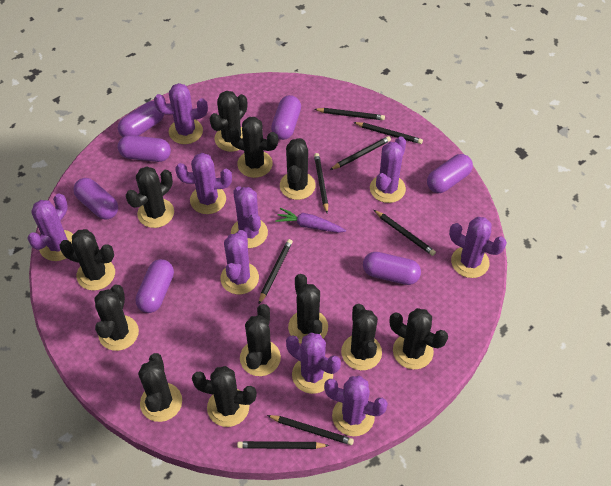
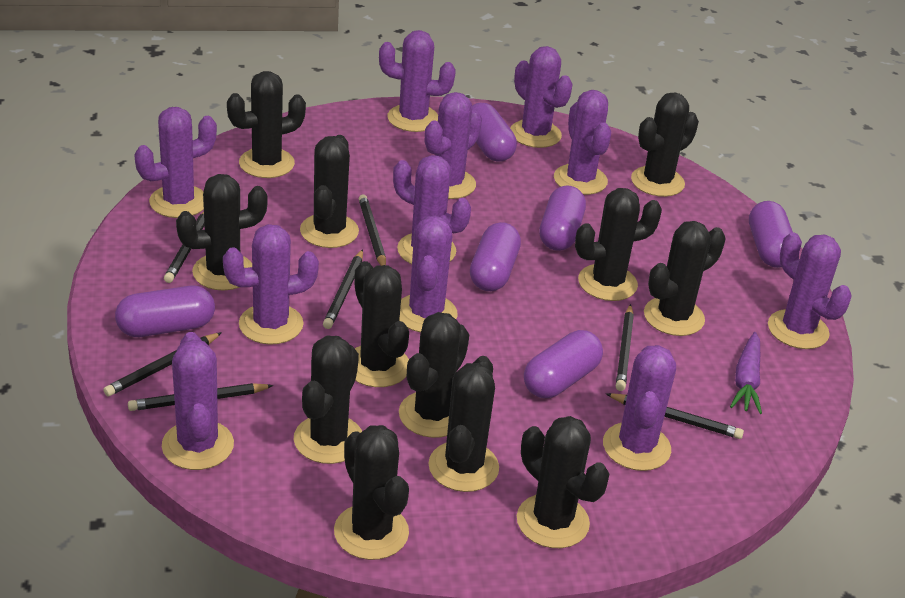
black pencil: [237,441,329,449] [259,239,293,304] [267,415,354,445] [314,108,385,120] [314,153,328,213] [330,136,391,170] [353,122,423,144] [374,210,436,256] = 8 -> [103,332,222,396] [128,383,274,411] [164,212,204,283] [323,249,363,329] [359,195,386,266] [606,393,744,439] [616,304,634,391] = 7
purple cactus: [27,193,73,261] [154,83,208,144] [175,153,232,214] [220,230,259,294] [231,186,268,248] [286,333,341,394] [324,376,388,436] [370,136,406,203] [449,217,507,278] = 9 -> [135,107,217,218] [162,332,234,470] [223,224,319,345] [379,30,456,132] [393,155,471,264] [399,216,457,332] [425,92,482,199] [510,46,573,148] [554,90,611,195] [603,345,676,471] [768,232,852,349] = 11
purple capsule: [73,178,118,219] [118,101,164,137] [118,135,171,162] [135,259,174,313] [271,95,301,140] [363,252,421,285] [427,154,473,193] = 7 -> [115,286,215,337] [470,222,521,291] [472,103,517,162] [524,330,603,398] [539,185,586,251] [749,201,793,268] = 6

